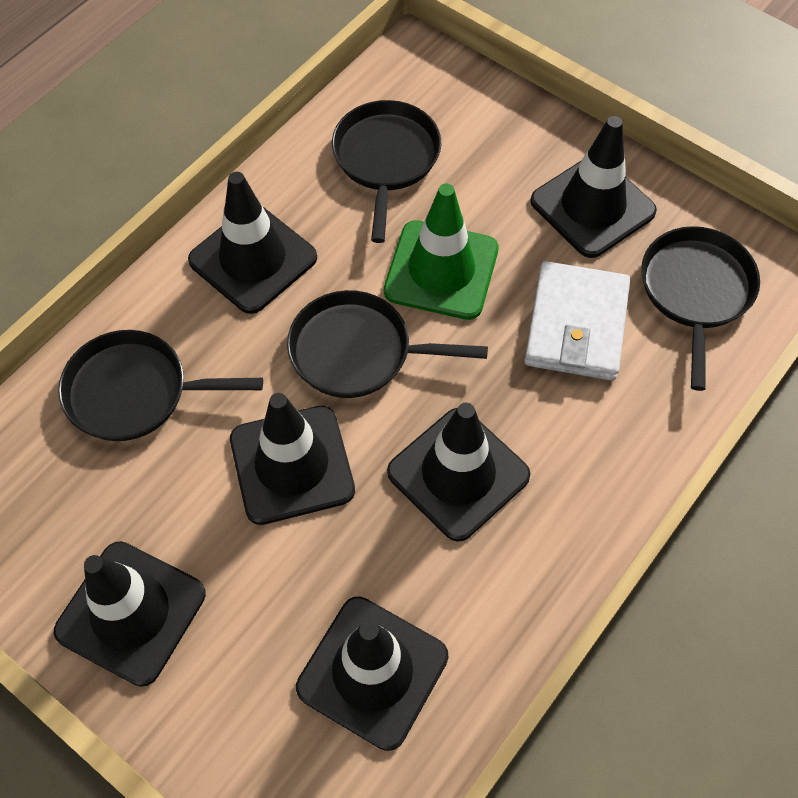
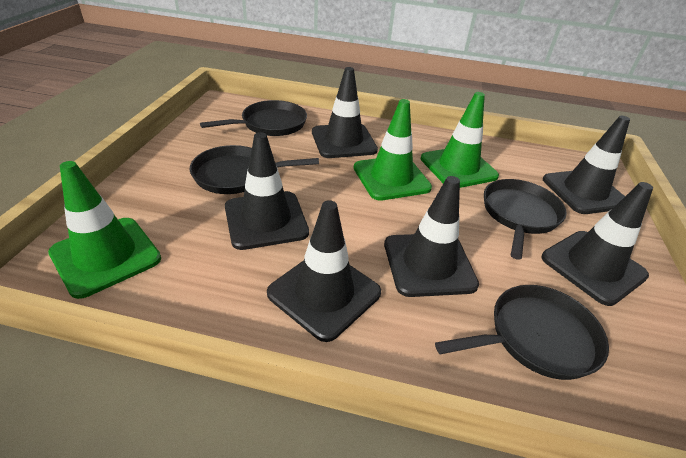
green traffic cone: [384,183,499,320] = 1 -> [48,161,161,299] [354,99,432,201] [421,92,499,188] = 3
white wallet: [524,261,630,380] = 1 -> none = 0

